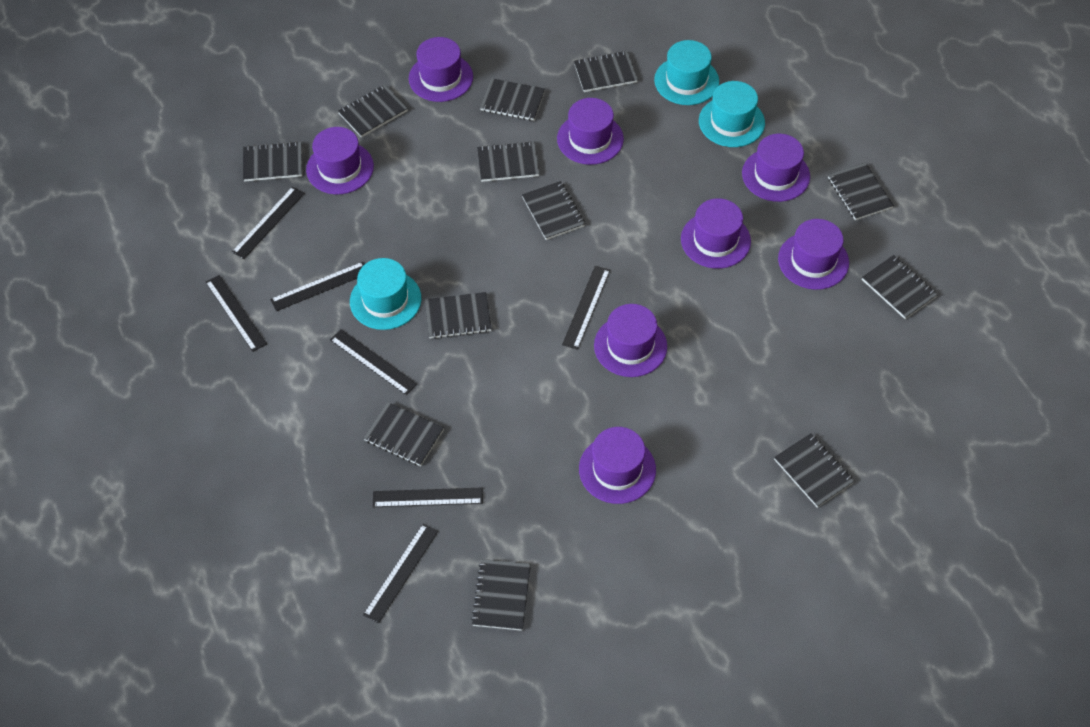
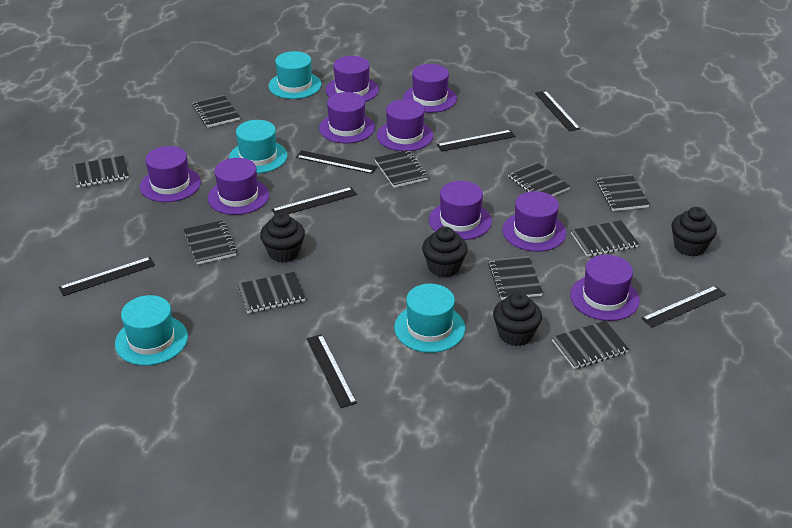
black cupcake: none = 0 -> [260,212,305,263] [422,227,468,277] [493,292,542,346] [672,207,717,257] = 4
black notebook: [243,141,302,182] [338,84,408,138] [364,402,444,466] [425,292,492,339] [471,559,531,631] [477,141,539,182] [480,78,545,121] [522,181,585,240] [574,51,638,92] [774,433,855,508] [828,163,894,220] [862,255,938,319] = 12 -> [72,156,129,188] [184,220,237,265] [192,95,240,128] [238,272,305,313] [375,150,428,188] [488,256,543,300] [508,162,570,196] [552,321,629,369] [571,220,639,257] [596,174,650,211] = 10
purple hat: [306,127,374,194] [409,37,473,102] [557,98,624,165] [579,427,656,504] [594,304,667,377] [681,198,751,269] [742,134,810,202] [778,219,849,290] = 8 -> [140,146,201,202] [208,158,269,215] [319,92,375,143] [326,56,379,102] [377,99,433,151] [403,64,457,113] [429,181,492,240] [502,191,566,252] [570,255,640,321] = 9
turquoise hat: [350,258,421,330] [654,40,719,105] [699,81,765,147] = 3 -> [115,295,188,366] [229,120,287,173] [268,51,322,99] [394,284,465,353] = 4

